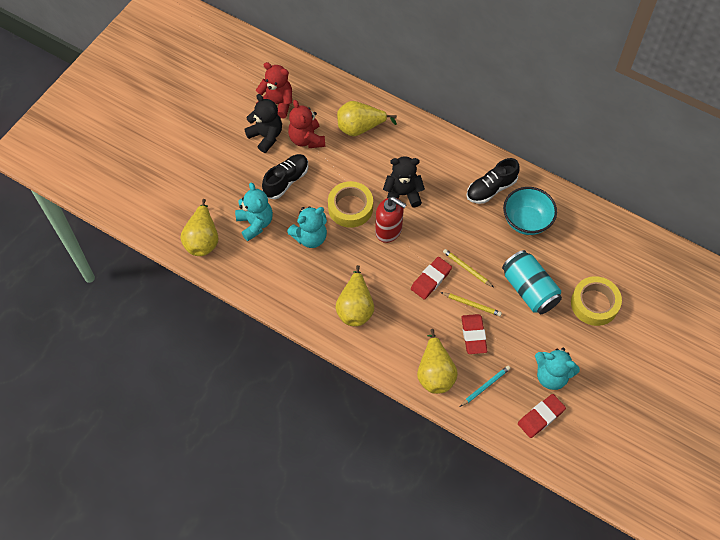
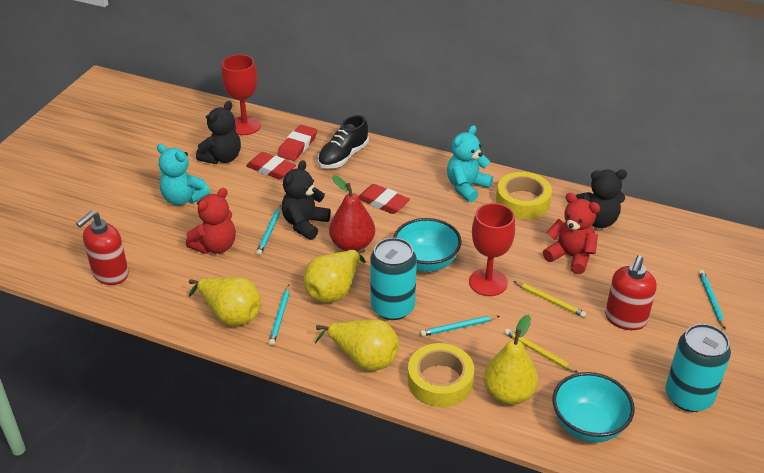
black shoe: [262,154,308,199] [466,158,520,204] = 2 -> [318,115,369,168] = 1
black teddy bear: [244,94,282,153] [383,156,425,207] = 2 -> [196,101,241,164] [282,160,331,240] [576,169,627,228] = 3
red goblet: none = 0 -> [222,54,261,135] [469,203,515,296] = 2
red pear: none = 0 -> [329,176,375,251] = 1
red soap dispenser: [375,197,407,243] = 1 -> [76,211,129,285] [605,255,657,330] = 2
turquoise bowl: [503,187,557,235] = 1 -> [393,218,462,272] [552,372,635,443] = 2
turquoise can: [502,250,562,314] = 1 -> [370,238,417,320] [665,324,731,412] = 2
turquoise pencil: [460,366,511,407] = 1 -> [256,205,281,255] [269,285,290,346] [420,316,500,336] [698,270,726,329] = 4
turquoise teddy bear: [235,183,273,241] [287,206,327,248] [535,348,580,390] = 3 -> [157,144,210,205] [447,125,493,202] = 2

